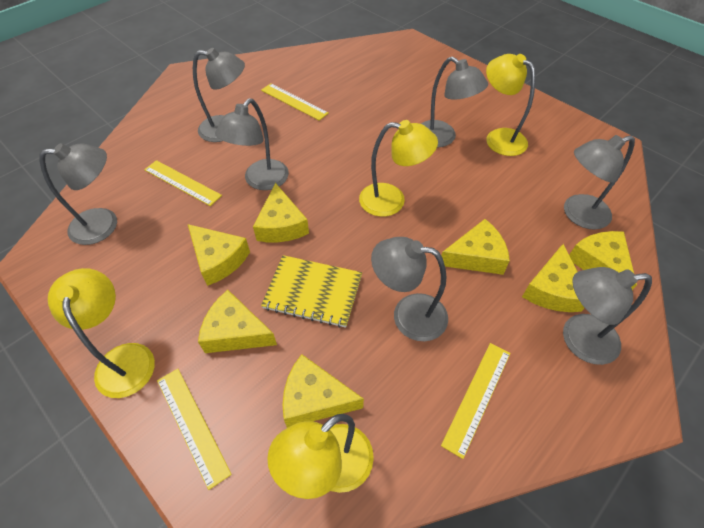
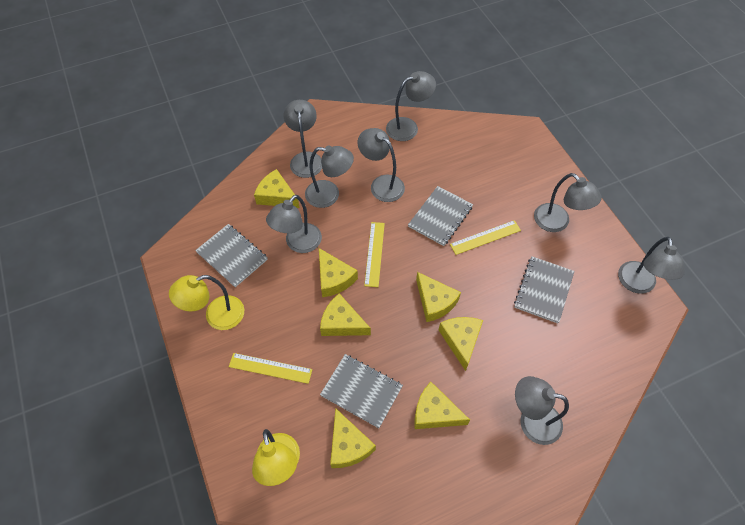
grey lamp: [39,143,117,245] [193,48,245,142] [215,98,289,190] [371,237,448,341] [421,56,488,147] [563,267,652,365] [564,135,635,230] = 7 -> [266,195,322,253] [284,100,322,178] [305,146,354,208] [358,128,405,202] [386,71,436,141] [515,376,569,445] [534,173,602,232] [618,237,685,294] = 8
grey notebook: none = 0 -> [195,224,268,287] [320,354,403,428] [408,186,473,246] [514,256,575,323] = 4
yellow lamp: [48,268,155,398] [267,414,374,499] [359,120,438,217] [486,54,535,156] = 4 -> [169,275,244,330] [252,429,300,486] = 2
yellow notebook: [261,255,362,328] = 1 -> none = 0
yellow ruler: [144,160,222,206] [157,369,232,490] [261,83,329,121] [441,343,511,459] = 4 -> [229,353,313,384] [364,222,385,287] [450,220,521,255] = 3

